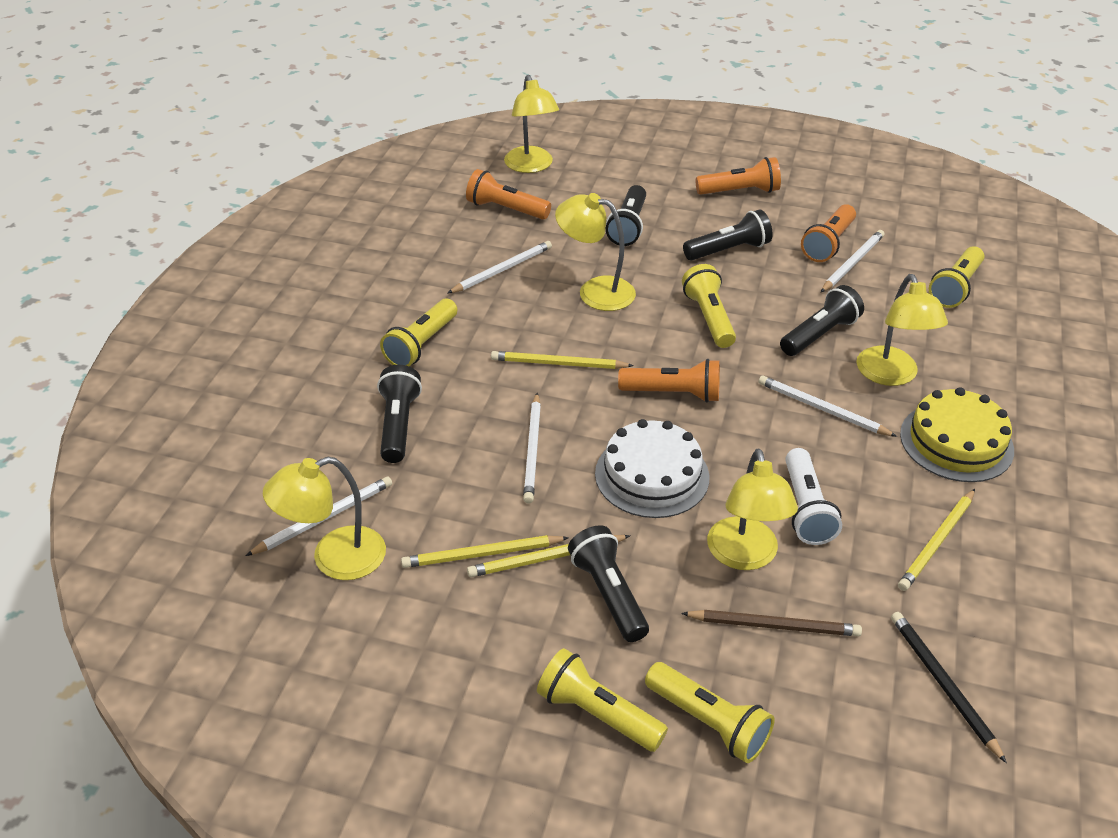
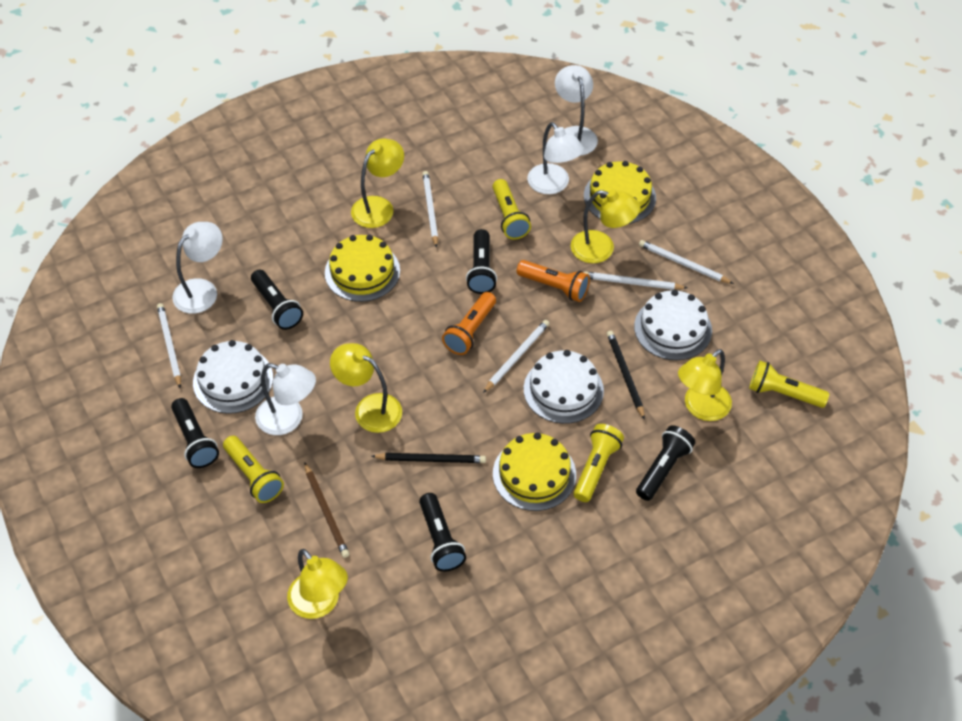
black pencil: [891,612,1007,763] = 1 -> [371,453,486,463] [607,331,645,420] = 2
orange flashlight: [466,169,551,220] [618,359,720,403] [696,157,781,195] [801,204,856,262] = 4 -> [442,292,496,355] [517,260,590,302] = 2
white cake: [595,419,709,518] = 1 -> [193,340,273,414] [524,350,604,424] [634,290,712,360] = 3
white flashlight: [785,448,842,545] = 1 -> none = 0
white lamp: none = 0 -> [172,222,223,314] [255,363,316,435] [527,122,584,194] [555,65,598,155] = 4
yellow cake: [900,387,1014,482] = 1 -> [325,235,400,302] [493,432,576,511] [584,161,656,224] = 3
yellow flashlight: [380,299,457,366] [537,648,668,752] [645,662,775,763] [682,264,736,348] [929,246,984,308] = 5 -> [223,436,284,503] [493,179,531,239] [574,424,624,502] [749,361,830,408] = 4
yellow pencil: [401,535,569,568] [467,535,631,577] [491,351,634,369] [898,489,975,591] = 4 -> none = 0

